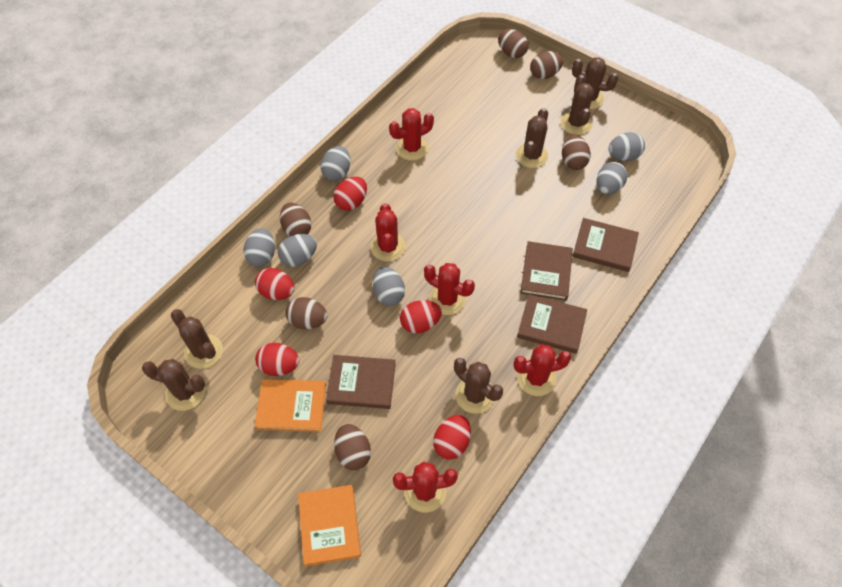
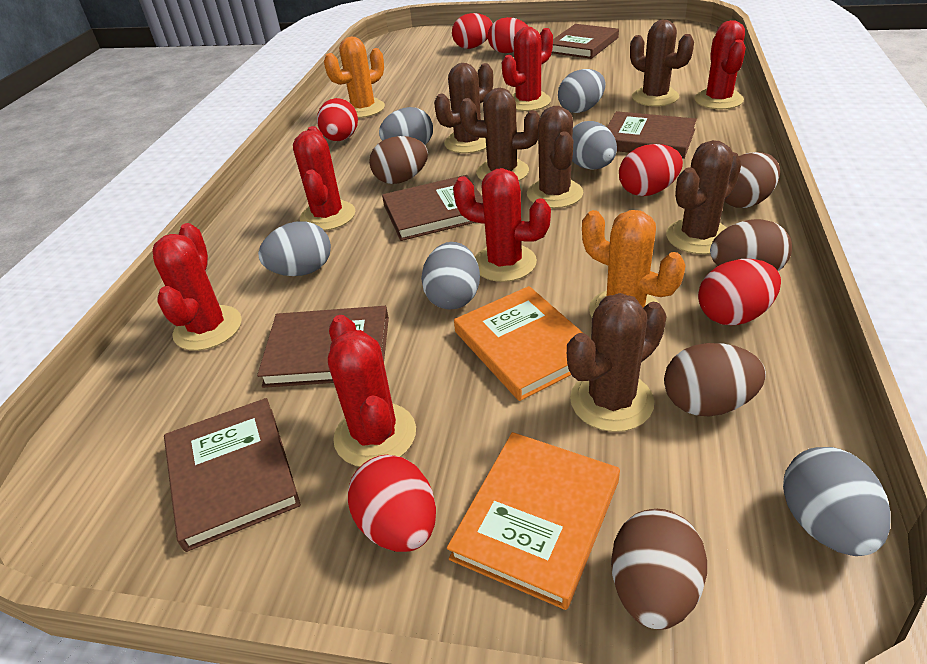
brown book: [326,355,396,409] [517,294,587,354] [520,241,573,301] [572,218,639,272] = 4 -> [164,398,301,552] [257,306,389,388] [382,175,483,241] [552,24,619,59] [607,111,697,159] = 5
brown egg: [280,203,311,236] [285,297,328,329] [334,424,371,470] [498,29,528,58] [530,51,563,79] [562,135,591,170] = 6 -> [369,136,428,184] [611,509,707,629] [664,343,766,416] [710,219,792,271] [724,152,780,208] = 5
orange cactus: none = 0 -> [324,37,385,118] [582,210,685,317] = 2
red cactus: [370,203,406,262] [389,108,434,161] [393,462,458,512] [424,263,475,315] [513,344,571,396] = 5 -> [152,223,242,351] [293,126,355,231] [328,315,416,467] [453,168,551,282] [502,27,553,111] [694,20,746,109] = 6
red egg: [255,268,294,300] [255,343,299,376] [334,177,367,211] [400,300,442,334] [433,415,471,460] = 5 -> [317,98,358,141] [348,455,436,552] [452,13,493,49] [488,17,529,53] [619,144,683,196] [698,259,781,325] = 6

